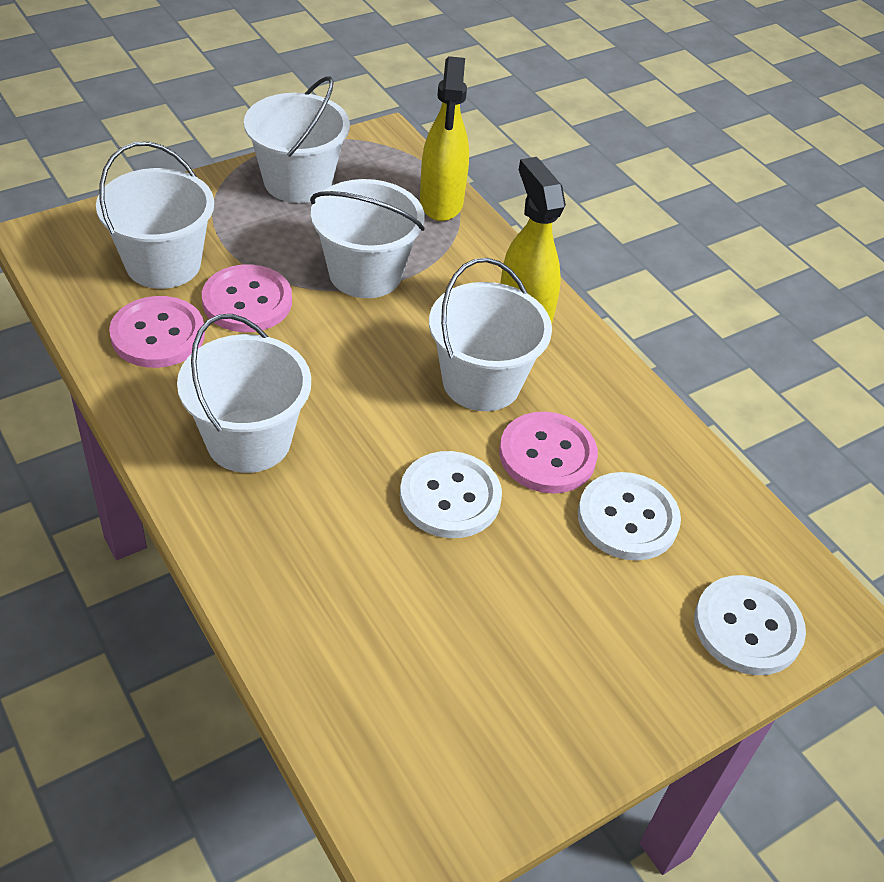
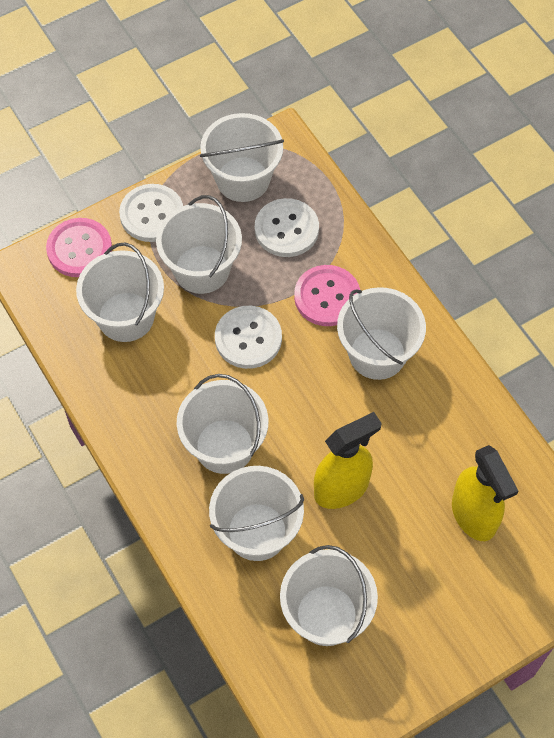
pink button: [109,296,205,368] [202,264,292,332] [499,411,598,494] = 3 -> [46,218,112,277] [294,265,360,326] = 2
white bucket: [96,141,214,289] [177,314,311,473] [244,76,350,203] [310,179,425,298] [429,258,552,411] = 5 -> [76,243,164,342] [156,195,242,294] [176,374,268,474] [200,113,284,202] [209,466,304,561] [280,545,378,646] [337,287,426,380] = 7

